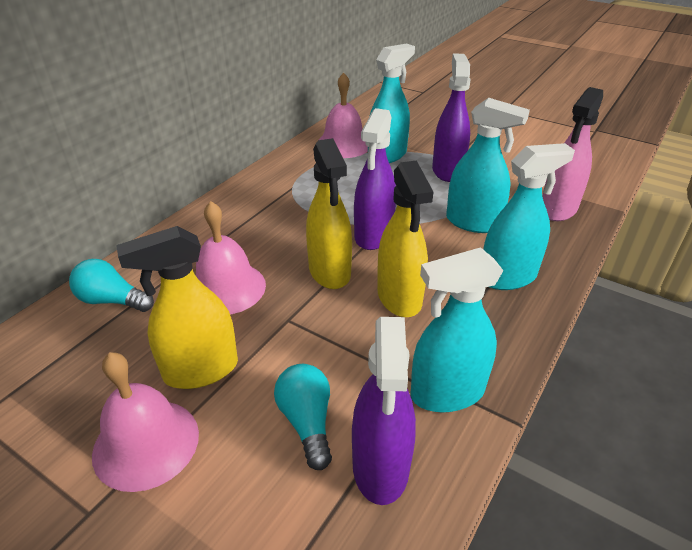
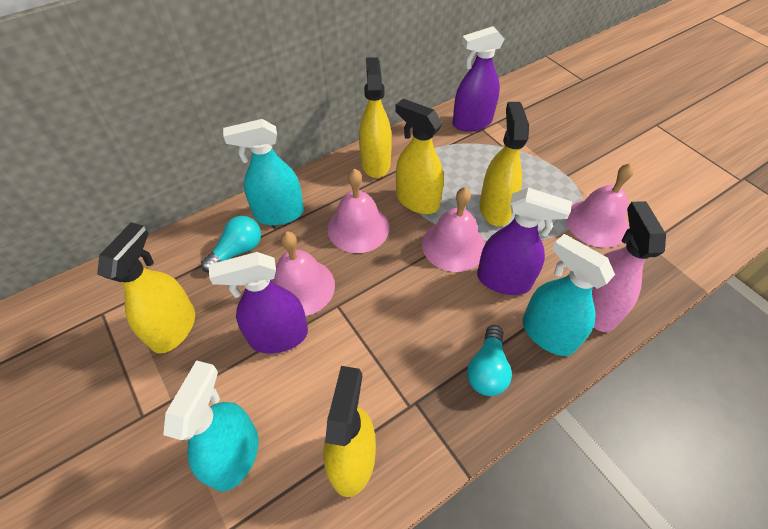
pink bell: [92,352,199,492] [196,201,266,314] [319,73,368,158] = 3 -> [271,231,335,316] [327,169,389,253] [422,187,485,272] [566,163,634,248] = 4
turquoise spray bottle: [368,44,415,163] [410,247,504,412] [446,98,530,233] [483,143,575,290] = 4 -> [163,360,258,492] [223,119,304,225] [522,234,615,356] = 3
yellow spray bottle: [116,226,238,389] [306,138,352,289] [377,161,433,317] = 3 -> [97,222,195,354] [323,366,376,497] [359,57,392,178] [395,99,444,214] [479,102,529,226] = 5

